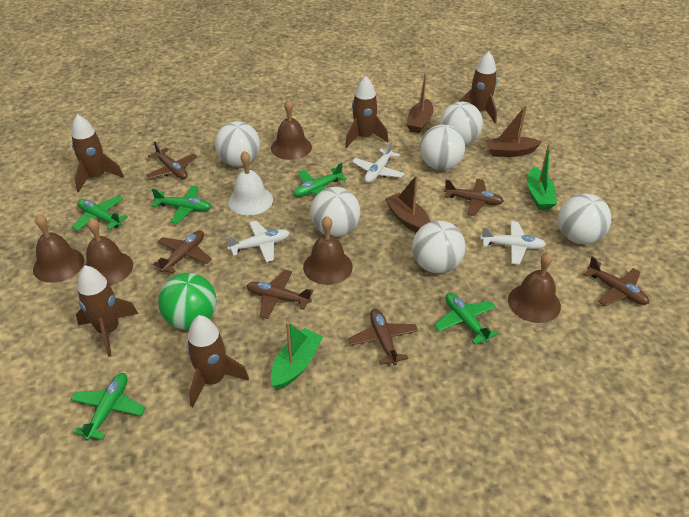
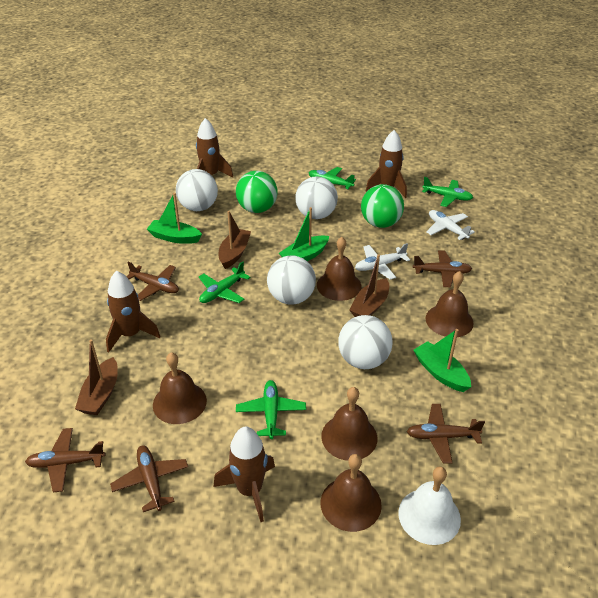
brown plane: [146,141,197,179] [153,231,212,274] [246,270,313,319] [348,308,418,366] [444,179,504,216] [583,256,649,306] = 6 -> [25,428,105,492] [110,445,188,512] [126,261,179,301] [407,404,485,463] [413,250,472,287] = 5
brown rocket: [71,114,124,193] [76,265,138,357] [186,315,249,407] [345,76,389,148] [459,52,497,123] = 5 -> [106,270,161,353] [196,118,233,177] [213,426,275,522] [366,130,407,198] = 4
green ball: [158,273,217,330] = 1 -> [236,171,278,213] [361,184,404,228] = 2
green boat: [271,322,323,390] [527,143,557,210] = 2 -> [147,193,202,244] [279,207,329,261] [413,329,471,392] = 3
green plane: [71,373,145,441] [72,196,128,231] [151,185,212,224] [293,163,347,197] [434,292,498,345] = 5 -> [199,262,250,303] [236,380,306,439] [309,167,356,189] [422,177,473,207] = 4
white ball: [215,121,260,167] [310,187,360,237] [412,220,466,273] [420,124,465,170] [439,102,483,145] [558,194,611,244] = 6 -> [176,169,218,211] [267,255,316,305] [295,176,338,219] [338,315,393,369] = 4
white plane: [226,221,290,262] [352,141,405,183] [480,221,546,264] = 3 -> [355,243,410,280] [426,210,475,240] = 2

